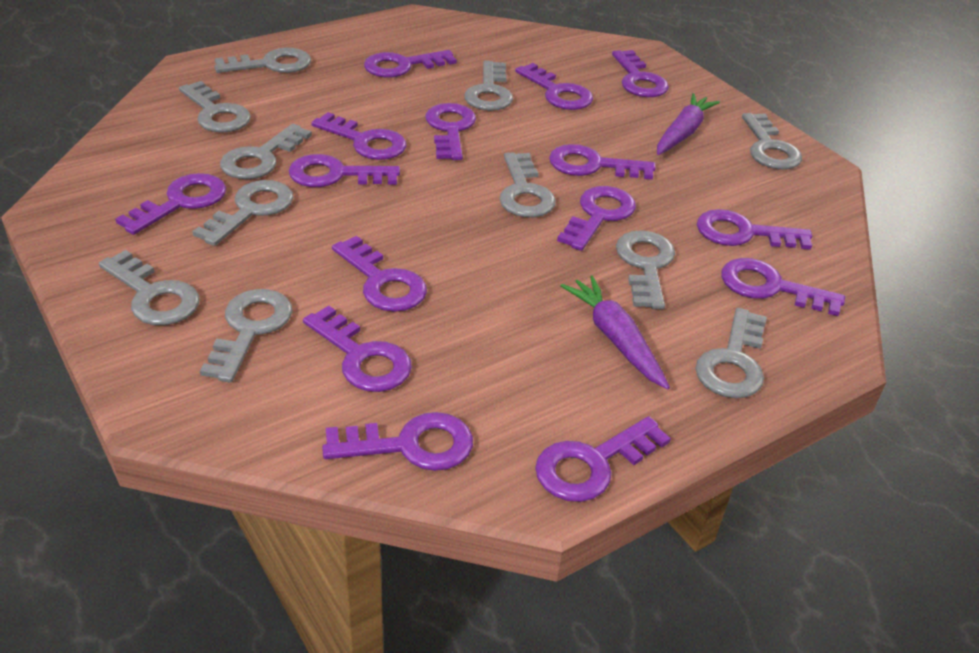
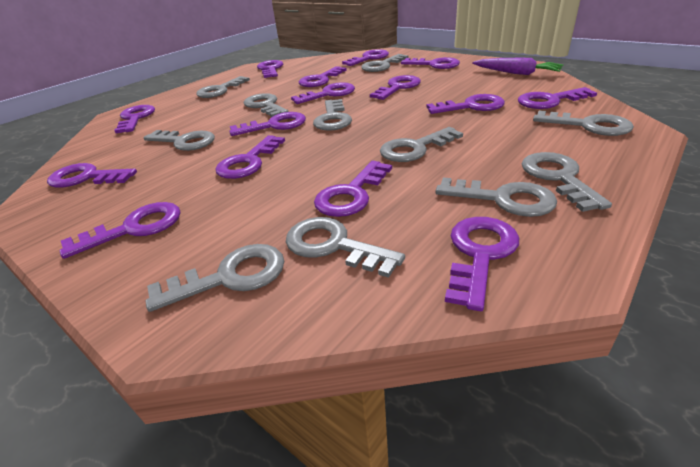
purple carrot: [561,275,670,389] [657,93,720,155] = 2 -> [472,58,563,75] = 1

